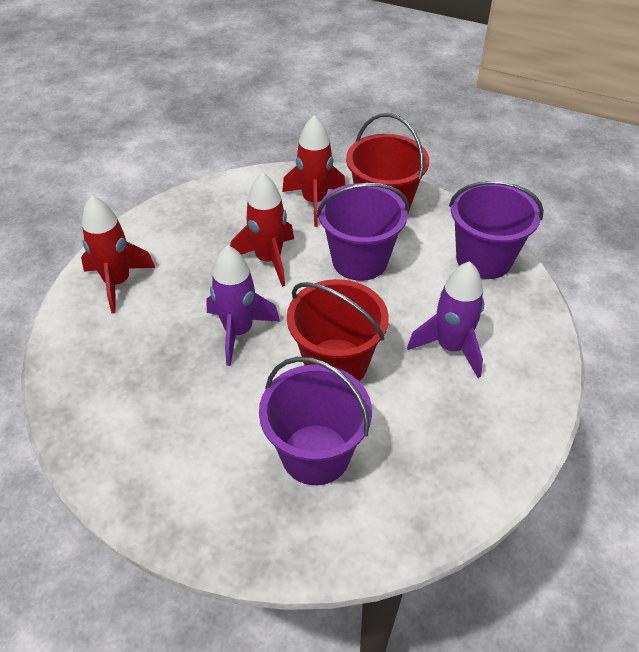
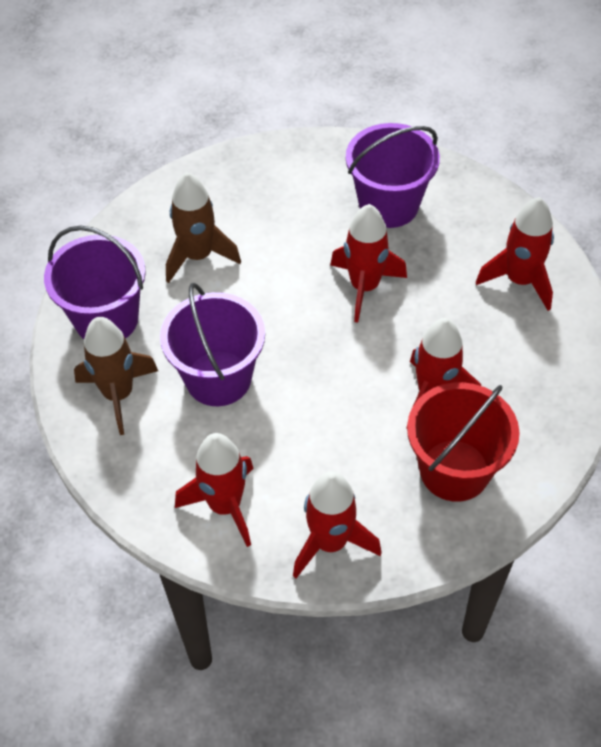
brown rocket: none = 0 -> [74,317,158,435] [166,172,241,283] = 2
purple rocket: [206,245,280,366] [407,261,484,378] = 2 -> none = 0
red bucket: [287,279,389,382] [346,113,429,213] = 2 -> [407,382,520,502] = 1
red rocket: [81,196,155,313] [230,172,294,287] [282,115,346,227] = 3 -> [175,433,254,547] [293,472,382,578] [330,204,407,323] [406,318,481,429] [476,197,554,311] = 5

